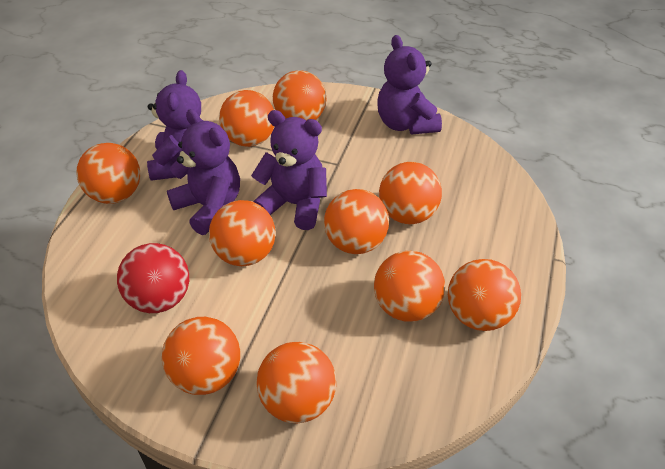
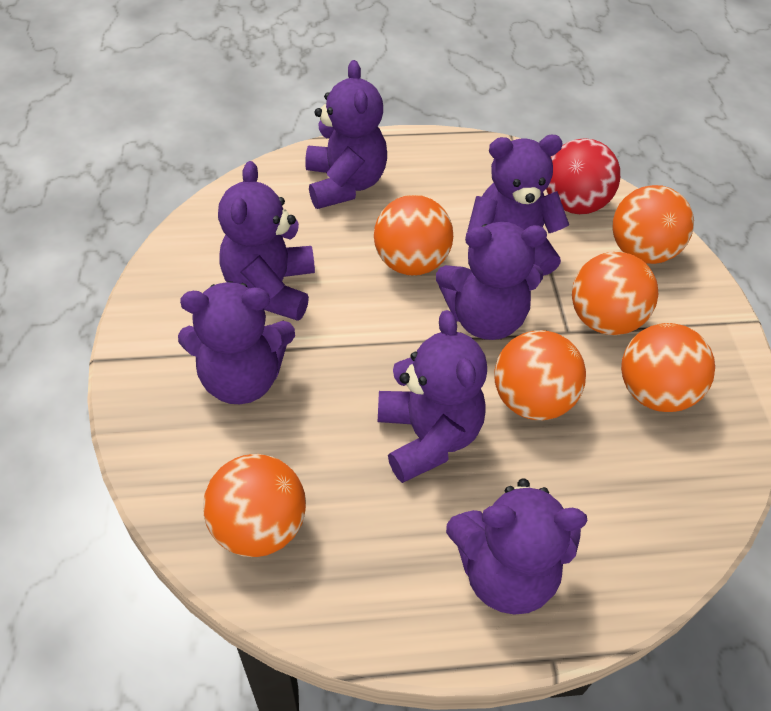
orange ball: [76,143,141,204] [162,317,240,395] [209,200,276,266] [219,90,274,147] [256,342,336,423] [273,70,327,120] [324,189,389,254] [374,251,445,322] [379,162,442,224] [448,259,521,331] = 10 -> [203,454,306,557] [374,195,453,276] [495,330,586,420] [572,252,658,335] [612,185,694,264] [621,323,715,412] = 6
purple teddy bear: [147,70,203,181] [167,109,240,235] [251,110,327,230] [377,35,442,134] = 4 -> [178,281,295,404] [218,161,315,321] [305,60,387,209] [378,310,487,483] [436,222,547,340] [446,478,587,615] [467,135,569,276] = 7

